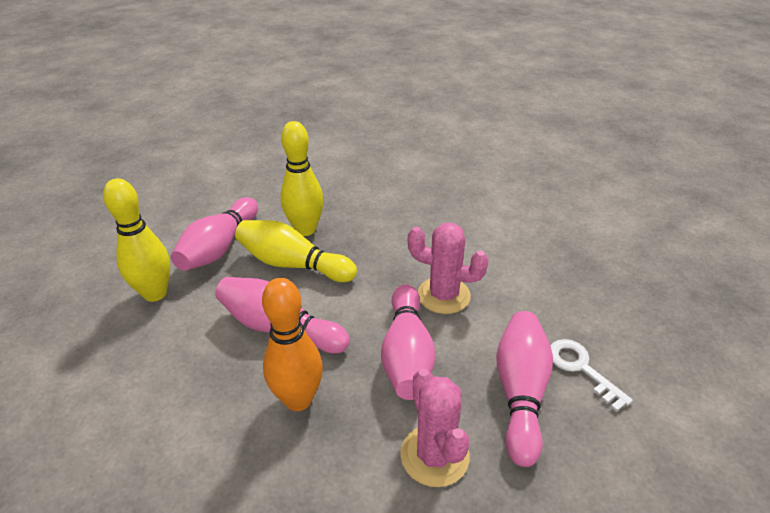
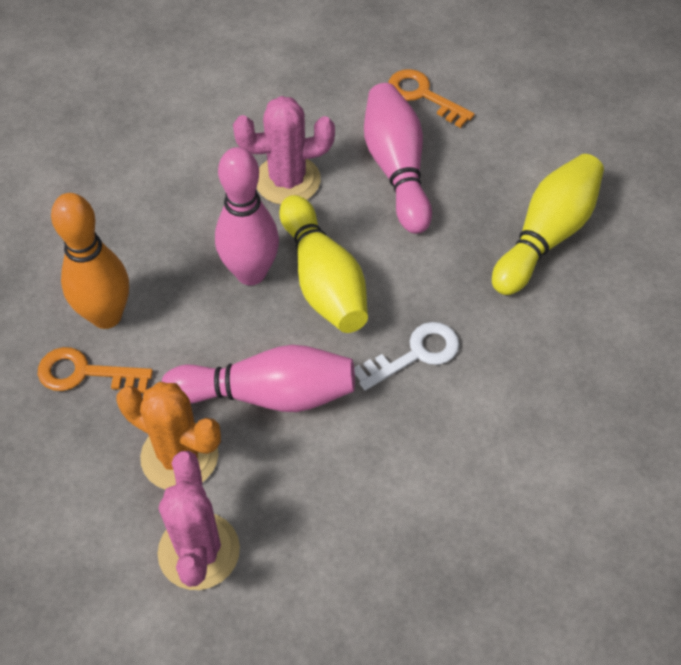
orange cactus: none = 0 -> [117,382,221,490] = 1
orange key: none = 0 -> [38,347,153,393] [388,69,475,128] = 2
pink bowling pin: [171,197,258,271] [215,277,350,353] [381,284,436,400] [496,311,553,467] = 4 -> [162,345,355,412] [215,147,279,285] [364,83,432,234] = 3
yellow bowling pin: [103,178,170,302] [235,220,357,282] [281,121,324,236] = 3 -> [279,195,368,333] [492,154,604,295] = 2

